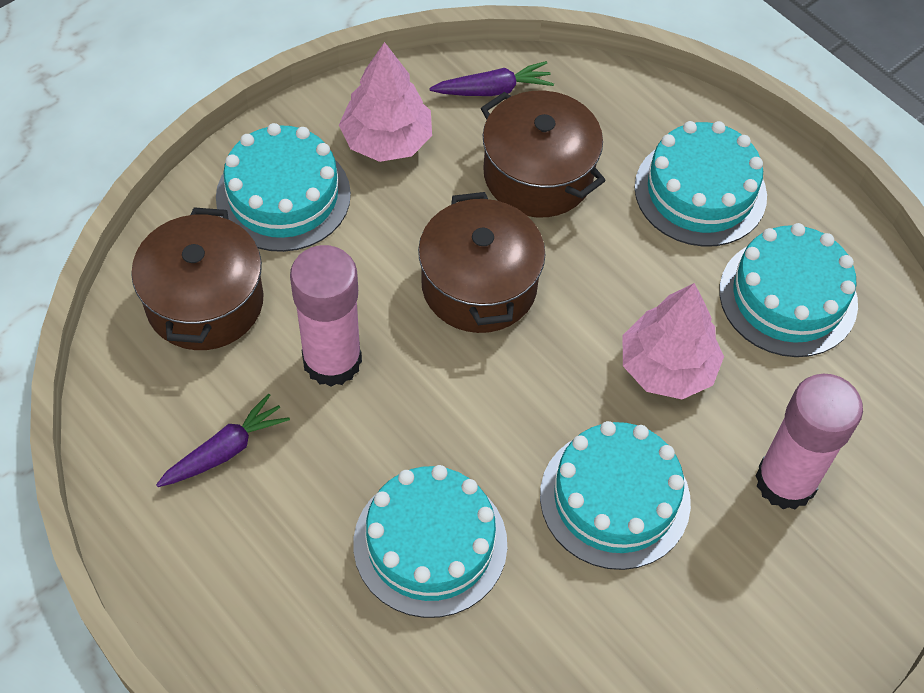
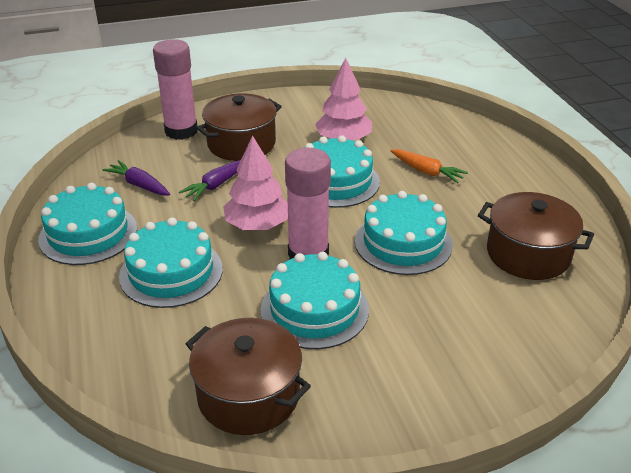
orange carrot: none = 0 -> [391,149,468,183] = 1

